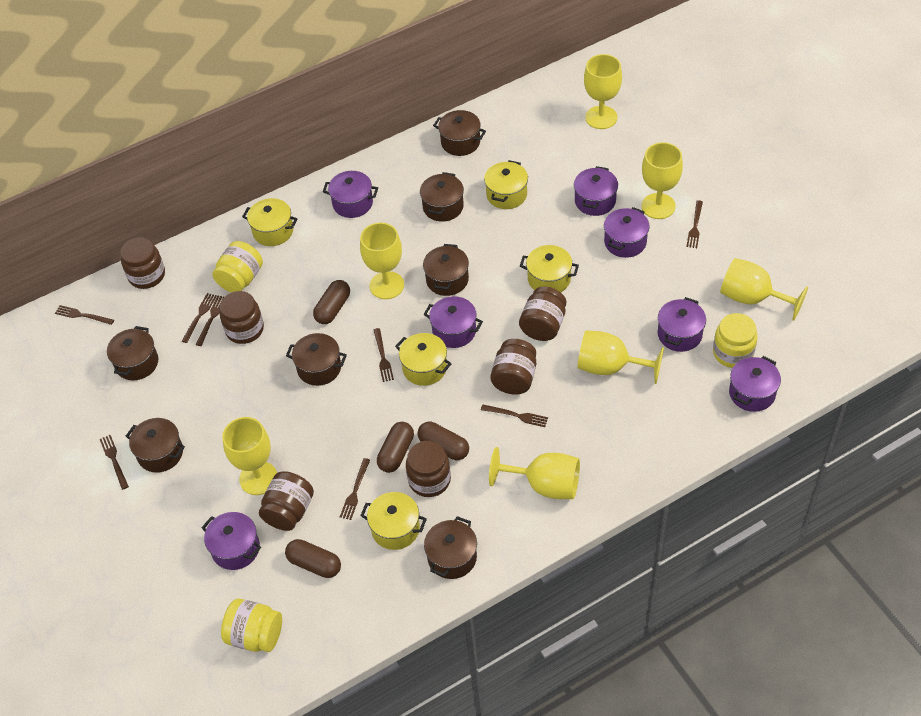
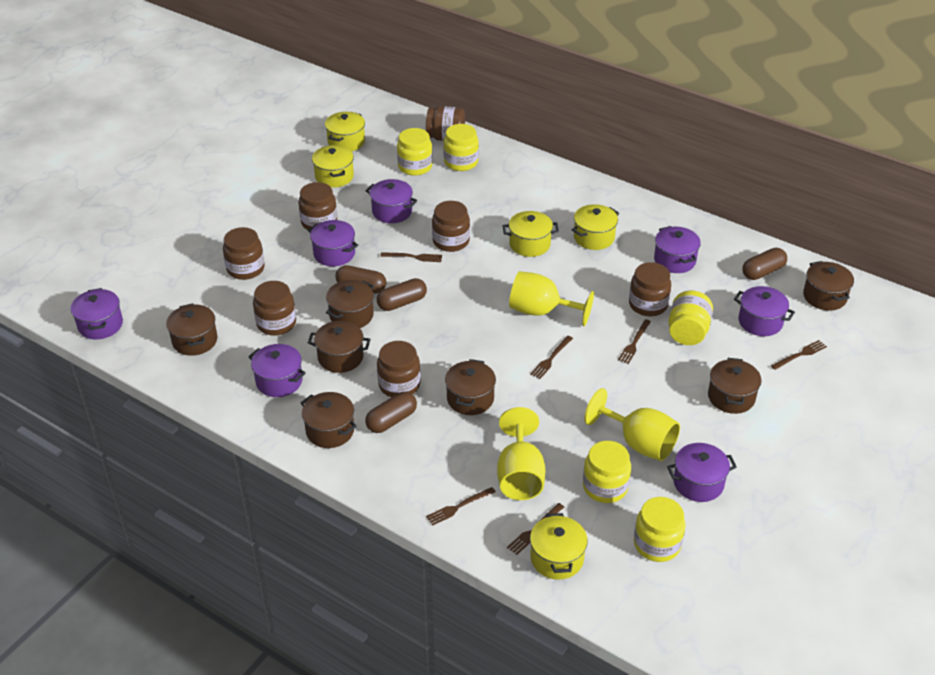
brown fork: [55,305,114,325] [100,435,129,490] [182,293,217,343] [196,296,224,346] [340,458,370,520] [374,328,394,382] [481,404,548,427] [686,200,703,248] = 8 -> [380,252,442,262] [426,487,496,526] [507,503,564,555] [530,336,573,379] [618,319,651,364] [771,340,827,370] = 6
brown jar: [120,237,165,289] [220,291,264,344] [259,471,314,531] [406,441,451,497] [490,339,536,395] [519,286,566,341] = 6 -> [223,227,265,280] [253,281,296,335] [299,182,337,230] [377,341,421,397] [426,106,465,141] [432,201,470,252] [629,262,671,316] = 7
yellow goblet: [222,417,277,495] [360,223,404,299] [489,447,580,499] [577,330,664,384] [584,54,622,129] [642,142,683,219] [720,258,808,321] = 7 -> [497,407,545,500] [509,271,594,326] [584,388,680,461] = 3
yellow jar: [212,241,263,293] [221,599,282,652] [713,313,758,368] = 3 -> [397,128,433,176] [443,124,479,171] [583,441,631,503] [634,497,686,562] [669,291,713,345] = 5

